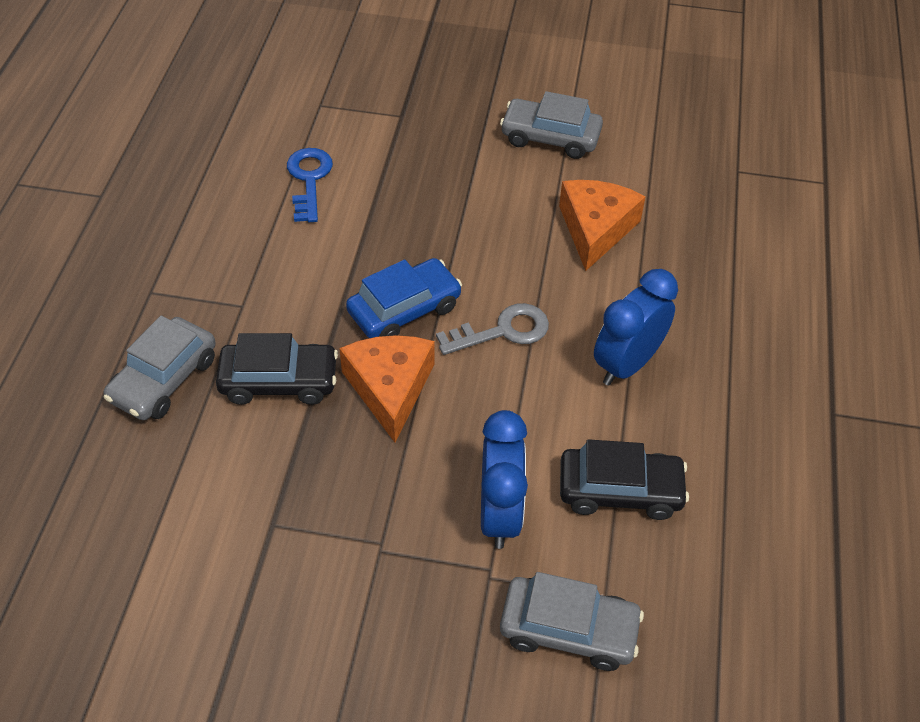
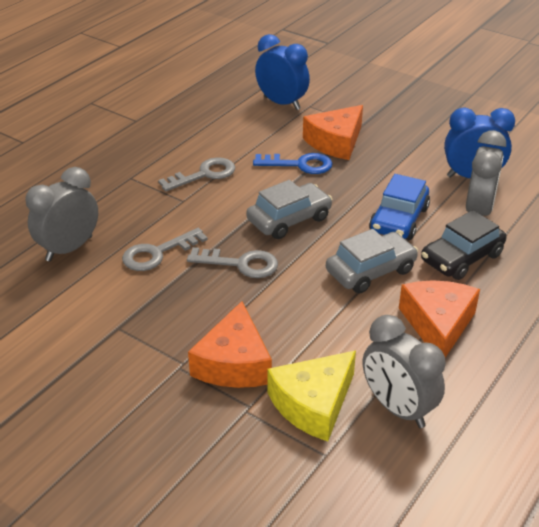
black car: [216,333,338,405] [560,439,689,520] = 2 -> [421,210,507,280] = 1
grey car: [104,315,216,420] [500,91,603,159] [500,572,644,671] = 3 -> [246,180,332,239] [326,229,418,294] = 2
grey clock: none = 0 -> [26,167,98,262] [363,315,446,428] [466,130,506,216] = 3
grey key: [436,303,549,355] = 1 -> [122,228,208,271] [158,157,235,191] [187,247,278,278] = 3
orange cheese: [339,335,434,443] [559,180,646,271] = 2 -> [188,301,272,388] [303,105,363,160] [399,280,480,357] = 3
yellow cheese: none = 0 -> [268,350,356,441] = 1

